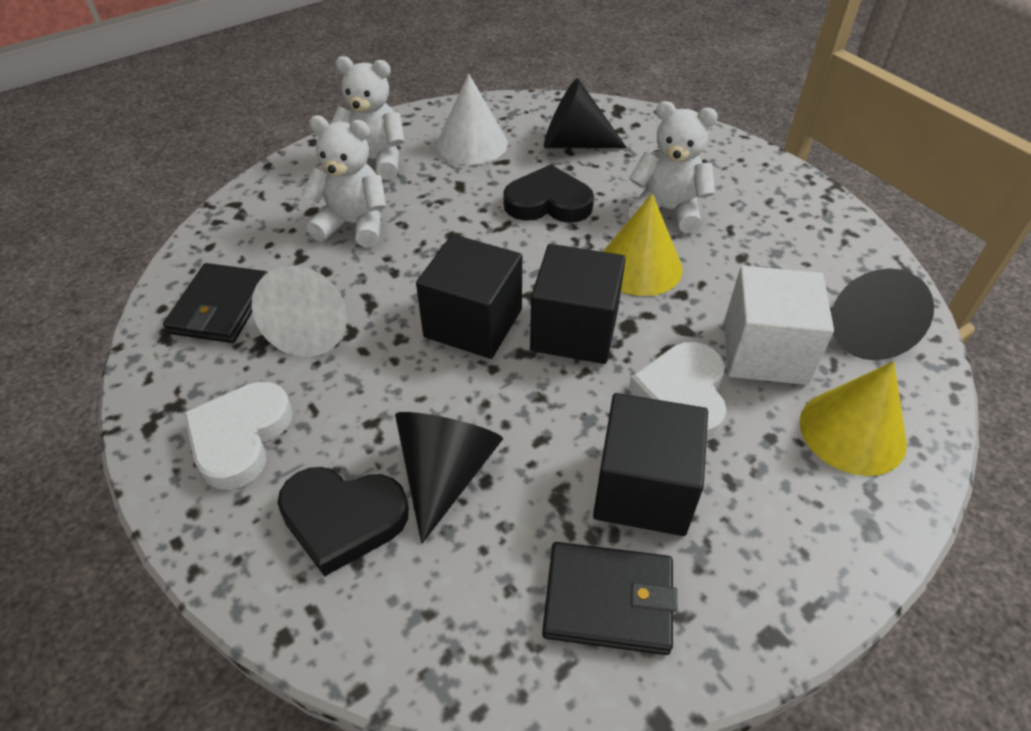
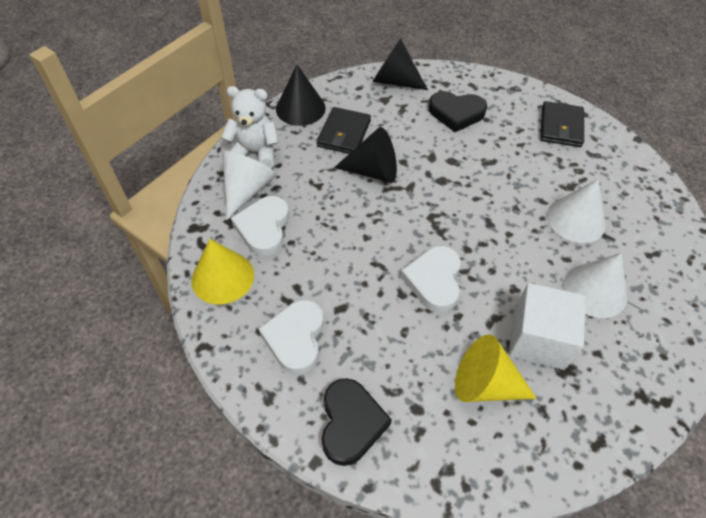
black cube: [416,234,522,359] [530,244,626,364] [593,393,708,536] = 3 -> none = 0
white cone: [251,265,347,357] [437,73,508,165] = 2 -> [222,151,276,219] [547,179,606,243] [563,253,627,318] = 3
white heart: [183,382,293,490] [629,342,726,441] = 2 -> [231,196,289,256] [258,300,324,375] [401,246,461,312] = 3
white teddy bear: [301,116,387,248] [331,56,405,180] [628,101,718,234] = 3 -> [221,86,279,168] = 1

